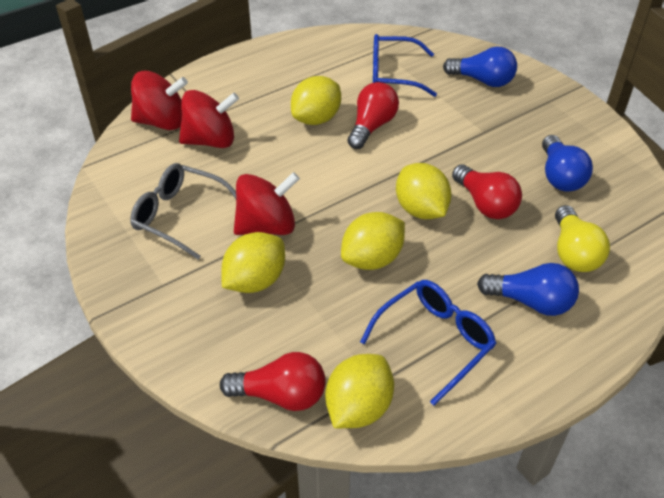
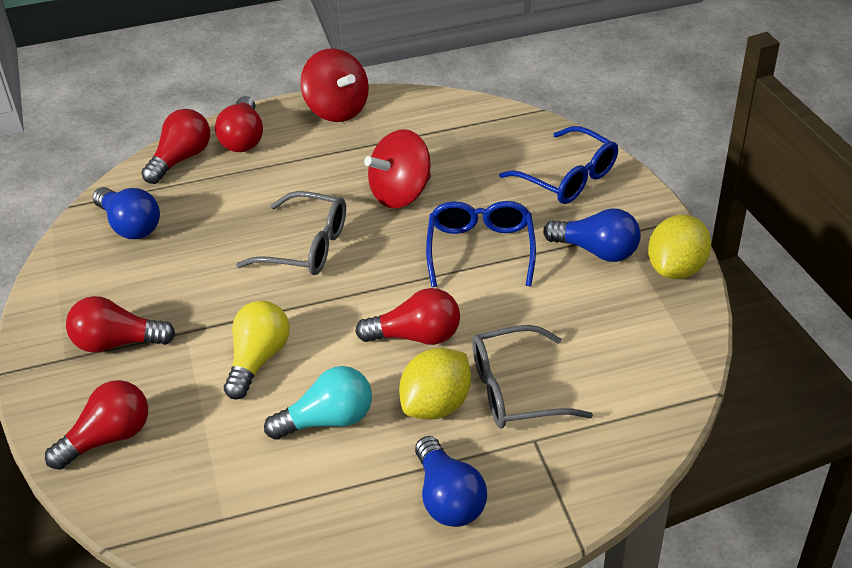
grey glasses: [130,163,236,260] = 1 -> [236,191,346,275] [472,325,593,429] = 2
red light bulb: [220,352,326,411] [347,82,399,149] [452,164,522,219] = 3 -> [45,380,148,470] [66,296,176,353] [141,109,210,184] [215,96,263,152] [355,288,460,345] = 5
red spinning top: [131,71,188,130] [179,90,239,148] [234,172,300,235] = 3 -> [300,48,369,122] [364,129,431,208] = 2
turquoise light bulb: none = 0 -> [264,366,372,440] = 1
yellow lemon: [222,232,285,293] [291,76,341,125] [325,354,394,428] [341,212,405,270] [396,163,452,219] = 5 -> [399,348,471,420] [648,215,711,279] = 2

